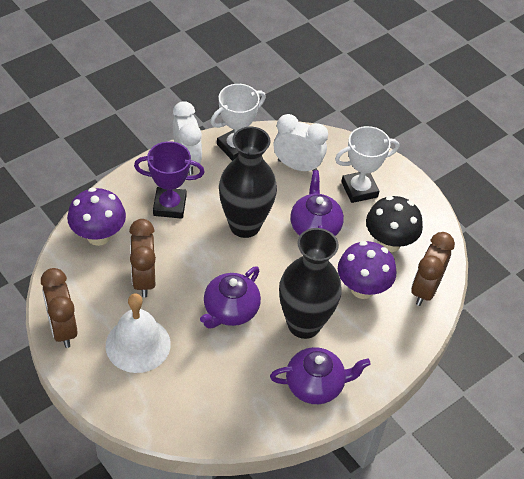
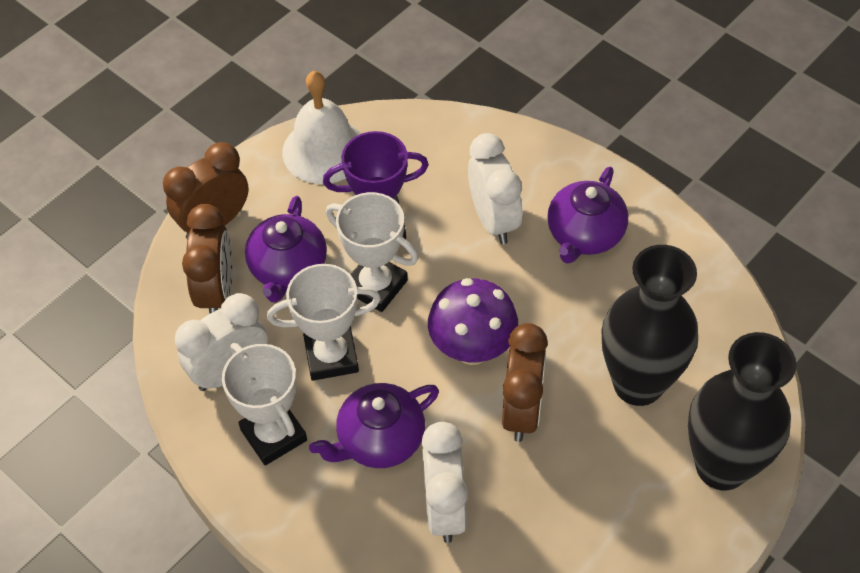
black mushroom: [366,196,423,252] = 1 -> none = 0
purple mushroom: [67,188,126,246] [338,241,396,299] = 2 -> [428,278,518,365] = 1
white clock: [173,101,202,175] [274,114,328,171] = 2 -> [175,293,268,391] [421,422,468,543] [468,133,522,244] = 3
white trophy: [211,84,266,161] [335,126,399,203] = 2 -> [222,343,307,465] [267,264,381,381] [326,192,418,312] = 3

